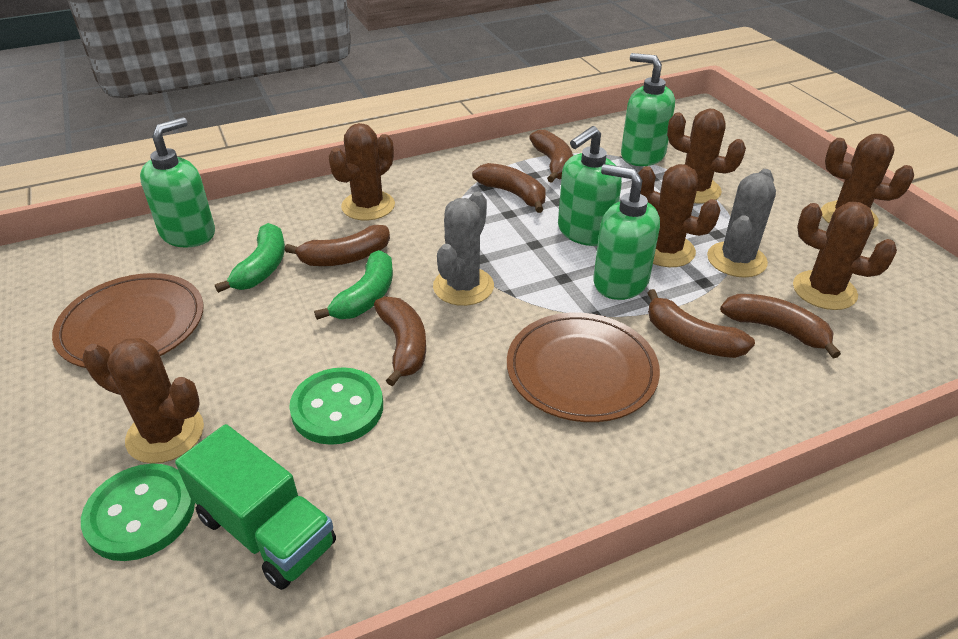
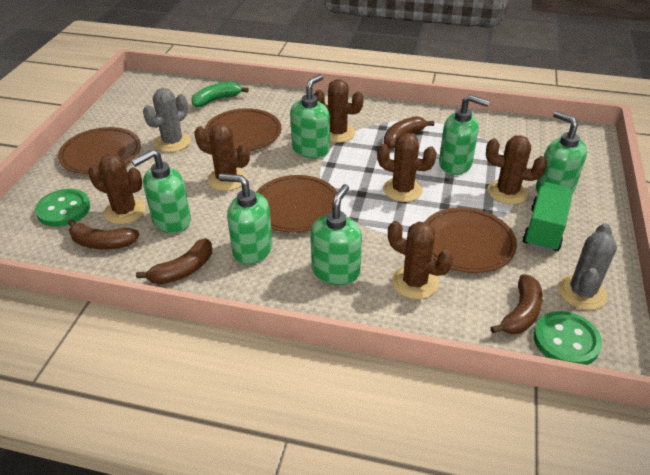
brown banana: [284,225,390,266] [374,296,426,386] [472,163,546,213] [529,130,573,183] [647,289,755,358] [720,294,841,358] = 6 -> [68,219,140,250] [136,238,212,285] [384,116,434,149] [491,274,543,334] = 4
brown plate: [52,273,204,368] [507,313,660,422] = 2 -> [58,127,141,174] [204,108,281,152] [256,175,341,233] [425,207,517,273] = 4
green banana: [215,223,285,293] [314,250,393,320] = 2 -> [191,82,249,107] = 1
green soap dispenser: [140,117,215,248] [558,126,622,246] [593,164,660,300] [621,53,675,166] = 4 -> [132,150,191,233] [219,174,272,265] [290,74,330,158] [311,184,362,285] [439,95,490,175] [536,111,587,194] = 6

